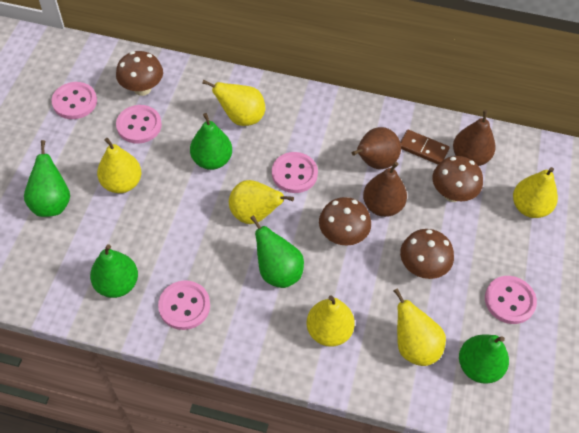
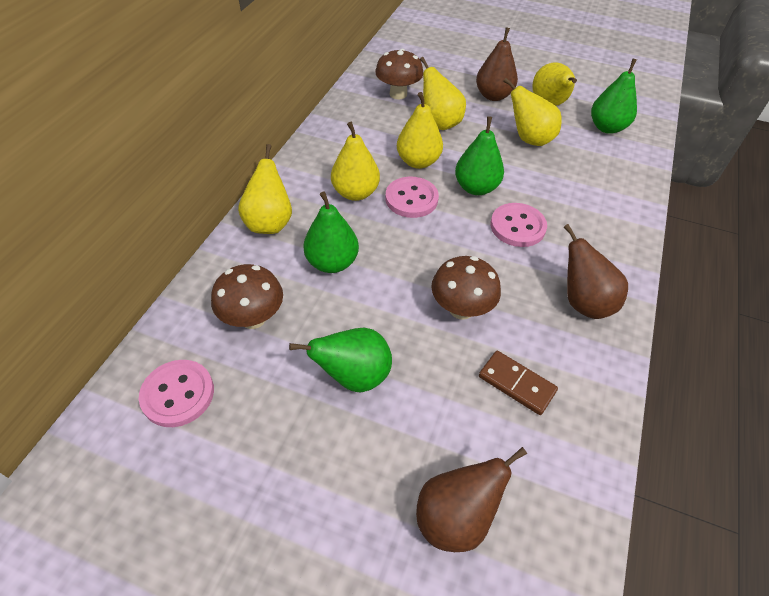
brown mushroom: [116,51,163,96] [319,197,371,245] [400,229,454,279] [432,156,483,202] = 4 -> [211,264,283,329] [375,49,423,100] [431,256,501,320] = 3
green pear: [24,140,70,217] [90,244,138,298] [190,113,232,170] [250,215,304,288] [459,335,509,384] = 5 -> [289,328,392,392] [303,192,359,273] [455,116,504,195] [591,58,637,134] = 4
pink button: [52,82,97,119] [116,105,162,144] [158,280,210,330] [272,152,318,193] [485,276,537,324] = 5 -> [139,360,214,427] [385,176,439,218] [491,203,547,247] = 3

